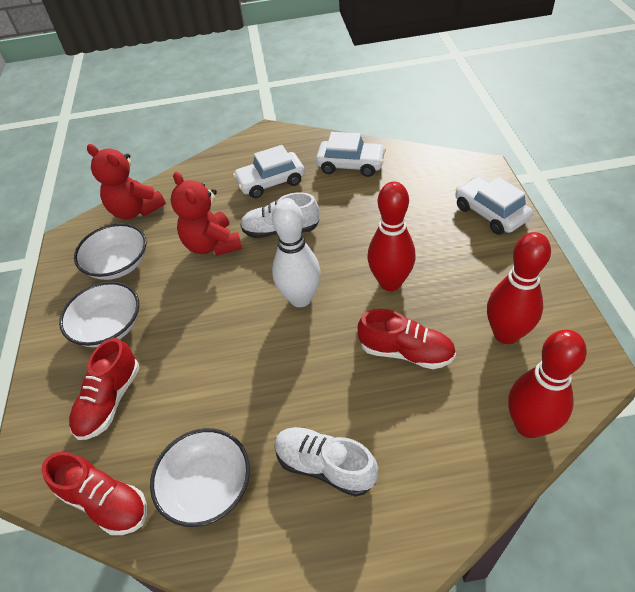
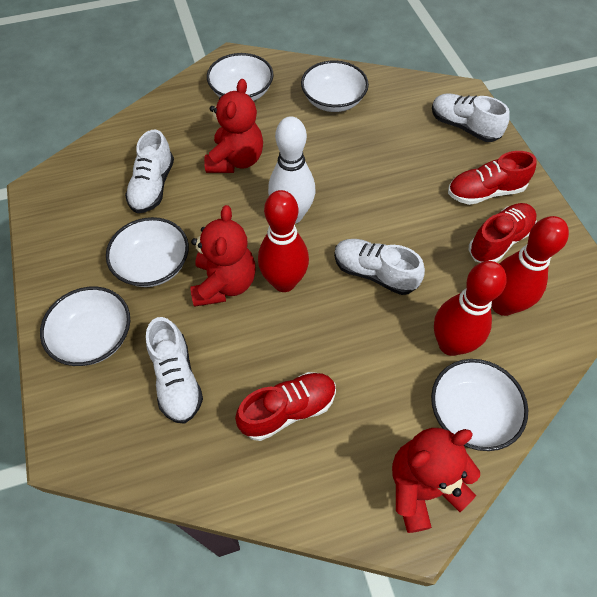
red teddy bear: [87,144,166,220] [171,172,242,256] = 2 -> [190,205,255,307] [204,79,263,173] [392,428,480,533] = 3
white bowl: [59,281,139,347] [74,223,146,280] [150,428,250,527] = 3 -> [40,286,130,366] [106,217,189,287] [207,53,274,101] [301,60,369,112] [431,359,528,451] = 5
white car: [233,145,305,198] [316,132,386,177] [455,176,533,235] = 3 -> none = 0
white shoe: [240,192,319,238] [274,427,378,497] = 2 -> [125,130,174,213] [146,317,203,424] [334,239,425,295] [432,93,510,142] = 4

